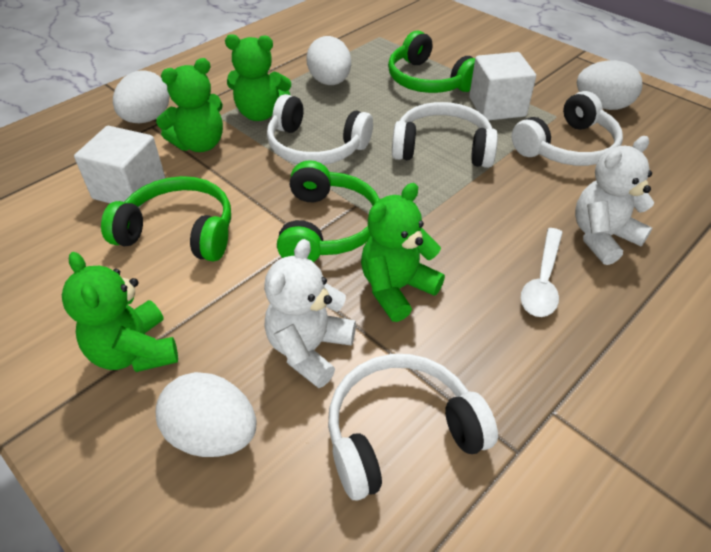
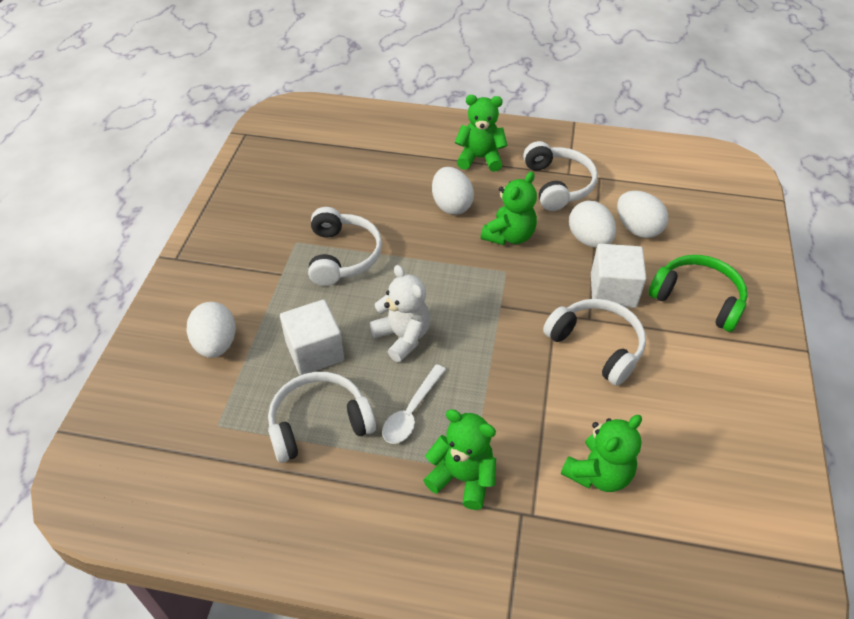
green headphones: [101,176,231,262] [277,160,380,262] [388,31,475,93] = 3 -> [648,255,747,332] = 1
white teddy bear: [264,239,356,388] [575,136,654,265] = 2 -> [370,265,430,362] = 1

